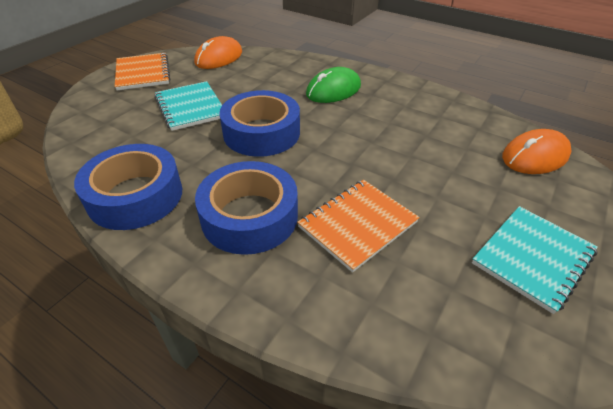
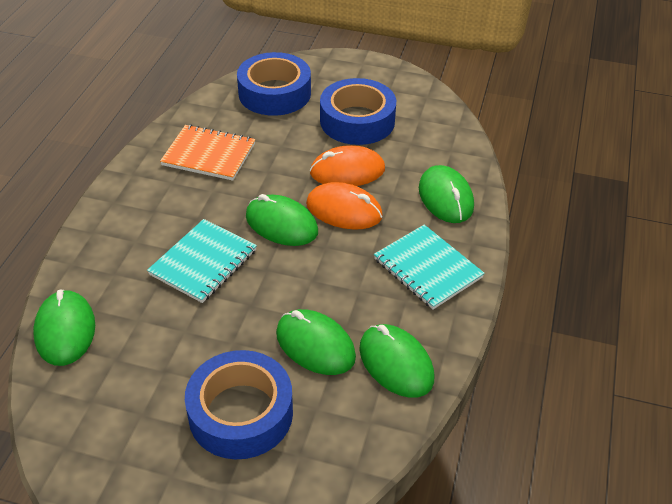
green mouse: [306,67,361,103] = 1 -> [33,290,95,366] [246,194,318,246] [276,309,356,375] [359,324,434,398] [419,165,474,223] = 5
orange notebook: [115,53,171,90] [297,180,420,272] = 2 -> [160,125,255,181] = 1

